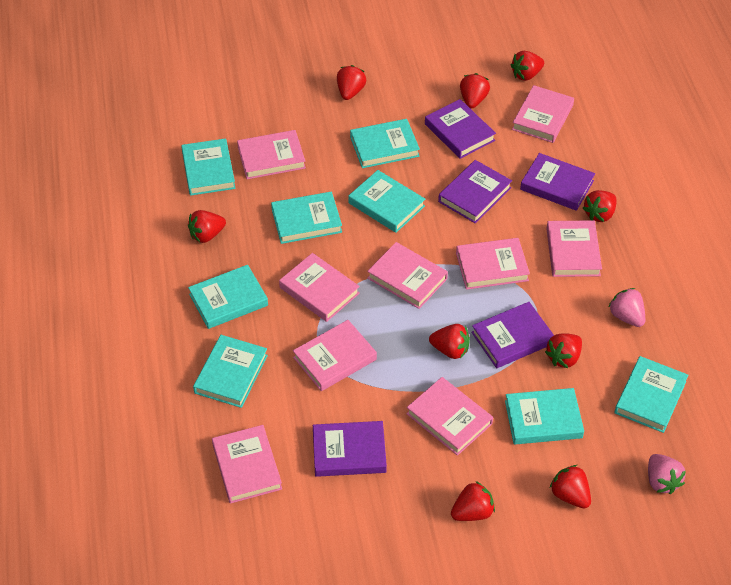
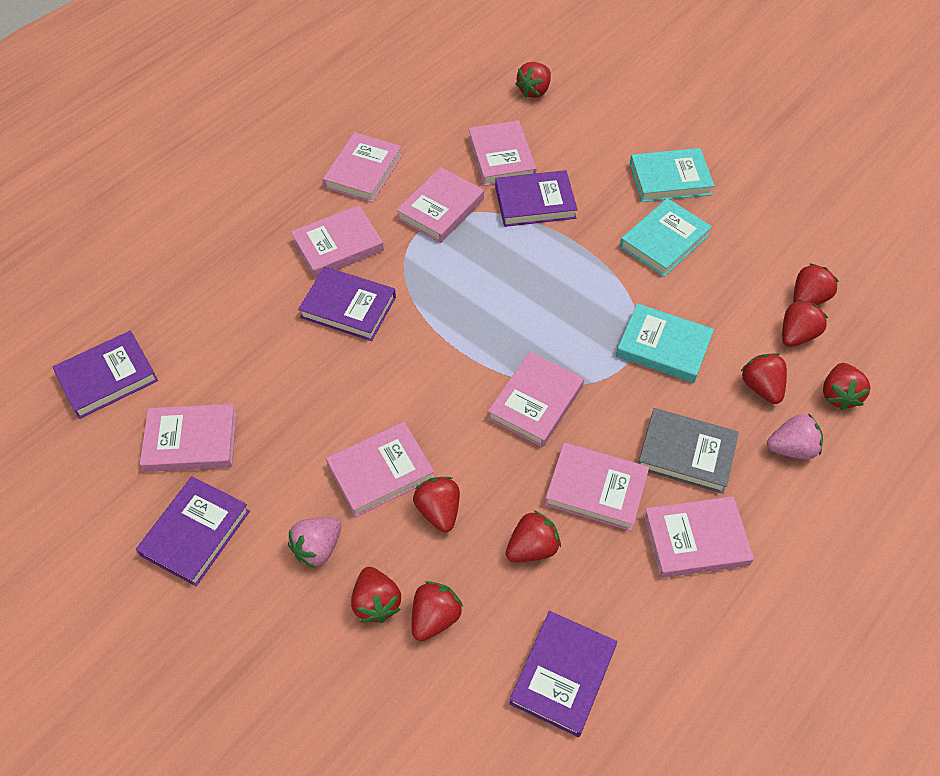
grey book: none = 0 -> [638,408,739,494] = 1
turquoise book: [181,138,236,196] [188,265,268,329] [193,335,268,408] [271,192,342,244] [348,170,425,233] [350,119,420,168] [505,388,584,444] [614,356,688,433] = 8 -> [616,303,714,383] [620,198,712,277] [630,148,715,202] = 3

